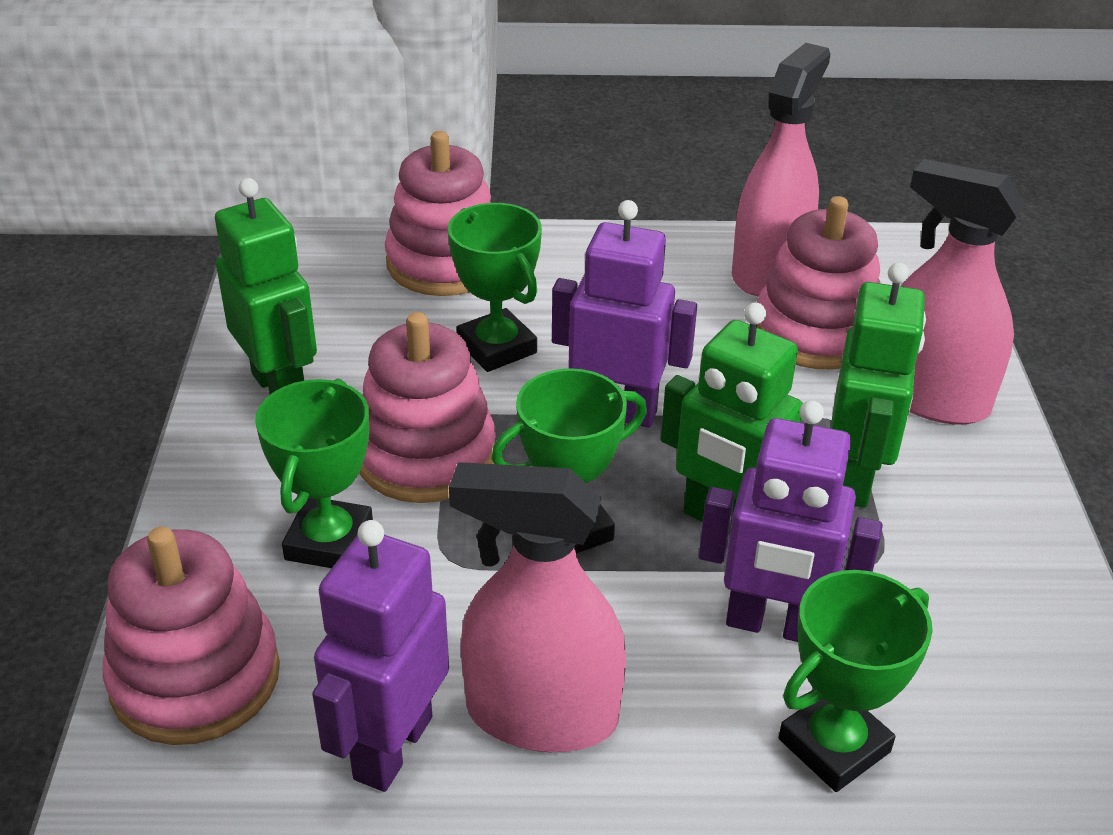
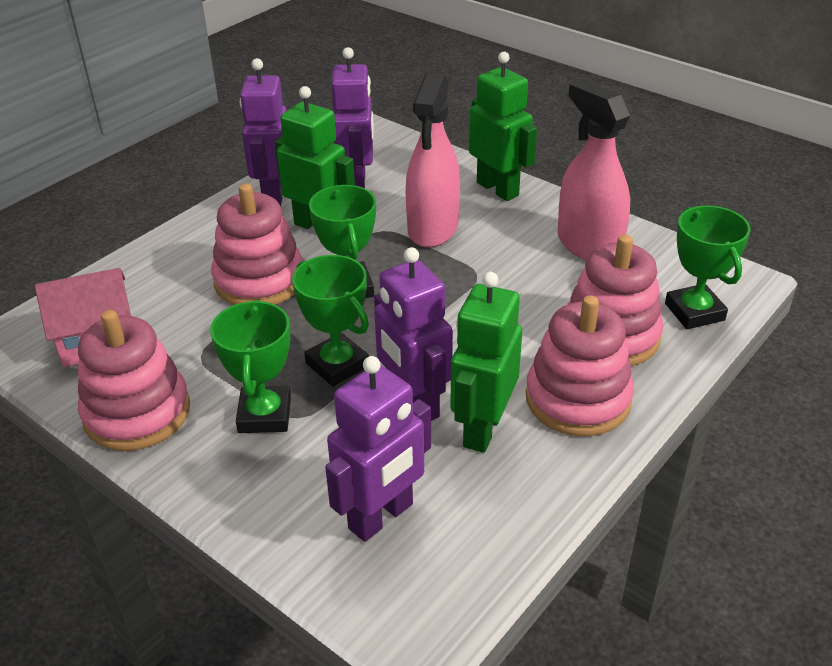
pink house: none = 0 -> [35,268,131,367] = 1
pink spray bottle: [449,462,626,752] [732,43,830,296] [901,159,1026,425] = 3 -> [406,73,460,248] [557,80,630,260] = 2
purple robot: [312,520,449,792] [552,200,697,428] [699,400,883,642] = 3 -> [240,58,287,207] [325,356,431,542] [331,47,374,188] [374,247,453,421] = 4

